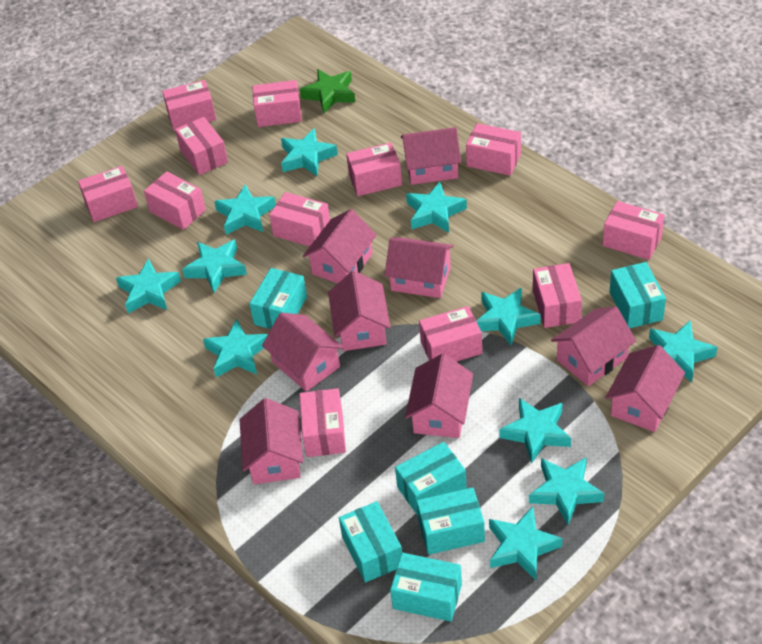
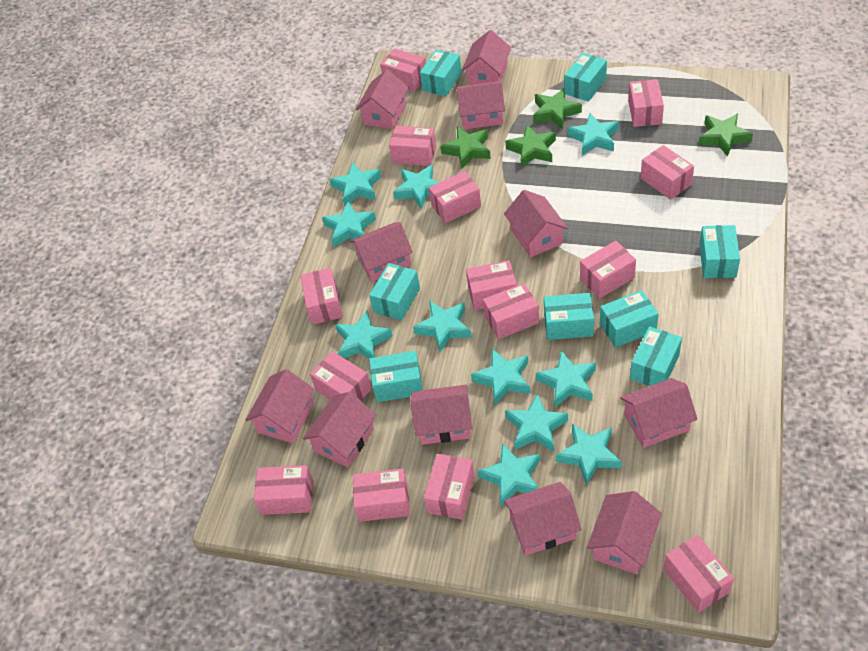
green star: [300,69,356,113] = 1 -> [441,127,491,169] [505,125,556,168] [533,88,582,130] [698,114,753,157] = 4
pink box: [78,166,138,222] [144,171,206,230] [162,80,216,131] [175,117,228,175] [253,80,302,127] [269,192,330,247] [299,388,346,457] [346,142,402,196] [419,306,482,362] [466,123,521,176] [533,263,582,328] [603,201,664,260] = 12 -> [254,465,313,515] [300,268,343,325] [310,351,372,401] [353,468,410,522] [380,48,426,92] [389,126,436,166] [424,454,475,520] [429,171,481,223] [466,260,517,310] [483,283,539,340] [580,241,636,299] [628,79,664,127] [641,145,694,200] [663,535,734,613] = 14
pink house: [240,398,303,484] [262,312,344,392] [303,209,377,283] [328,271,391,351] [385,237,454,298] [401,127,461,185] [405,353,473,438] [551,307,636,386] [605,345,685,432] = 9 -> [245,369,315,443] [303,392,376,468] [350,222,413,282] [355,69,409,130] [410,385,472,445] [456,81,505,129] [462,30,511,85] [504,190,568,257] [504,482,581,556] [587,491,662,574] [620,378,698,448] = 11
turquoise box: [249,268,307,329] [339,501,402,582] [390,553,462,622] [395,442,467,516] [416,487,485,555] [609,262,666,328] = 6 -> [369,263,420,321] [369,351,423,402] [420,50,462,96] [544,293,594,340] [564,53,607,102] [600,290,658,348] [630,326,682,386] [699,225,740,278] = 8

